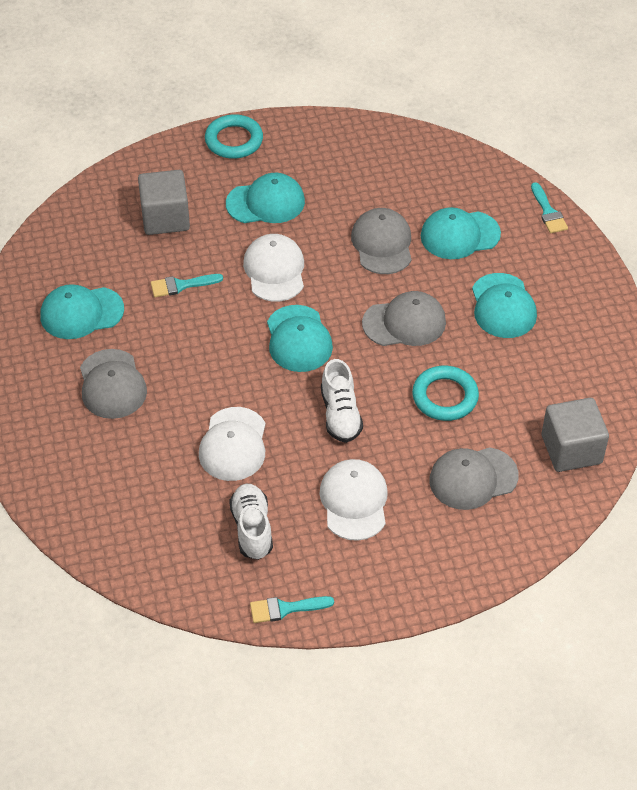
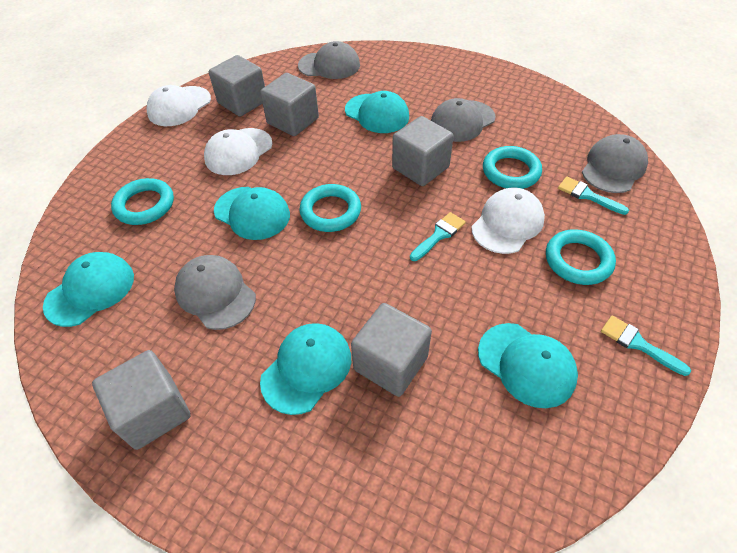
grey cube: [138,170,190,235] [542,398,609,472] = 2 -> [92,350,191,450] [209,55,265,117] [260,73,319,136] [351,303,432,397] [392,116,454,186] = 5
turquoise ring: [205,114,263,159] [412,366,479,421] = 2 -> [111,178,174,225] [299,184,361,232] [483,146,542,189] [546,229,616,285] = 4
white shoe: [229,484,273,560] [321,359,363,443] = 2 -> none = 0

